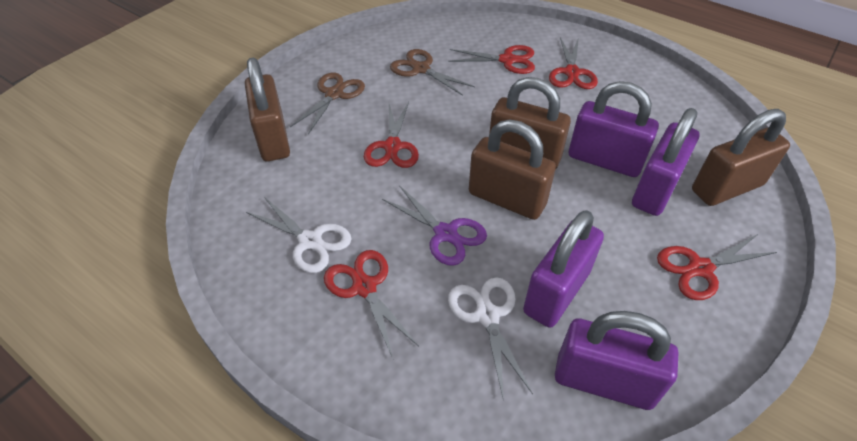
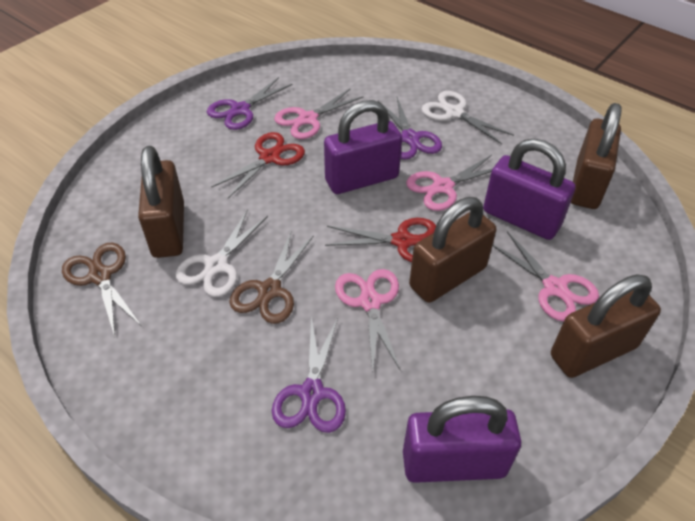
pink scissors: none = 0 -> [274,88,363,139] [335,269,401,374] [406,155,492,211] [492,231,599,322] = 4
purple padlock: [523,210,604,328] [555,311,679,410] [569,81,659,177] [632,108,700,216] = 4 -> [324,100,402,194] [403,396,521,483] [483,139,576,240] = 3
purple scissors: [382,185,487,266] = 1 -> [207,77,293,130] [272,316,346,433] [378,97,442,160] = 3
red scissors: [324,250,419,358] [364,102,419,168] [448,45,535,74] [549,37,598,89] [657,234,777,300] = 5 -> [212,132,305,198] [325,218,436,262] = 2

